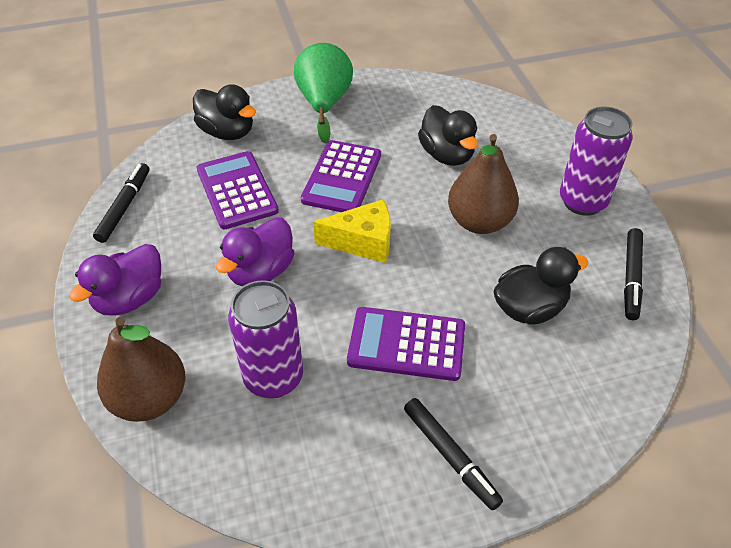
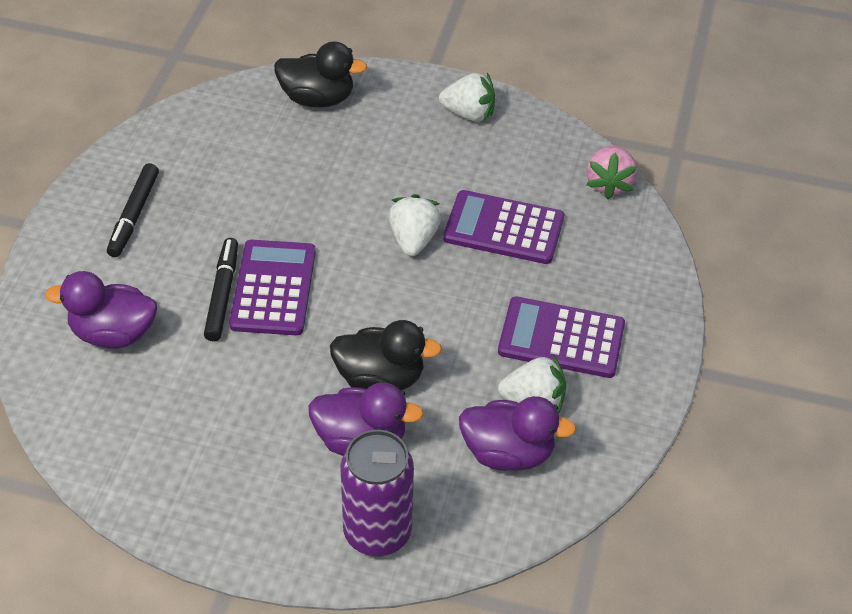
black duck: [193,84,256,140] [418,105,478,166] [493,247,589,325] = 3 -> [274,41,367,108] [330,320,442,390] = 2
black marker: [93,163,149,243] [404,398,503,510] [624,228,643,320] = 3 -> [107,163,159,257] [204,238,238,341] = 2
brown pear: [97,317,185,422] [448,134,519,234] = 2 -> none = 0
green pear: [294,43,353,144] = 1 -> none = 0
pink strawberry: none = 0 -> [586,146,637,199] = 1
purple can: [228,280,303,399] [560,107,633,216] = 2 -> [340,430,414,556] = 1
purple duck: [69,244,161,316] [216,217,294,287] = 2 -> [45,271,157,349] [308,383,424,456] [459,396,576,471] = 3
white strawberry: none = 0 -> [388,194,441,256] [439,73,495,122] [498,355,566,413] = 3
yellow cheese: [313,199,391,263] = 1 -> none = 0

